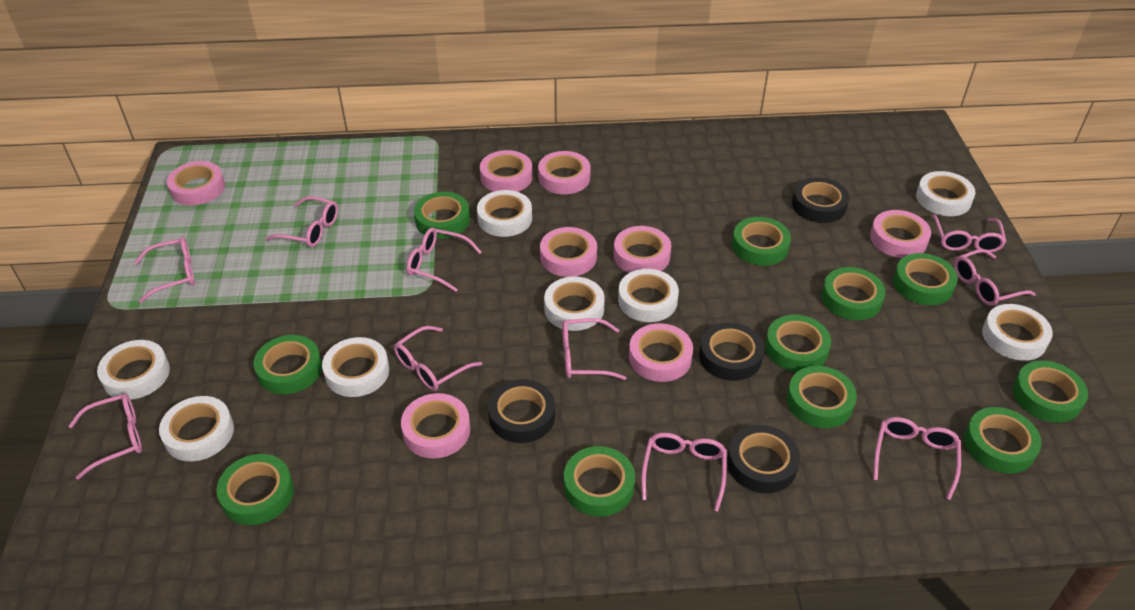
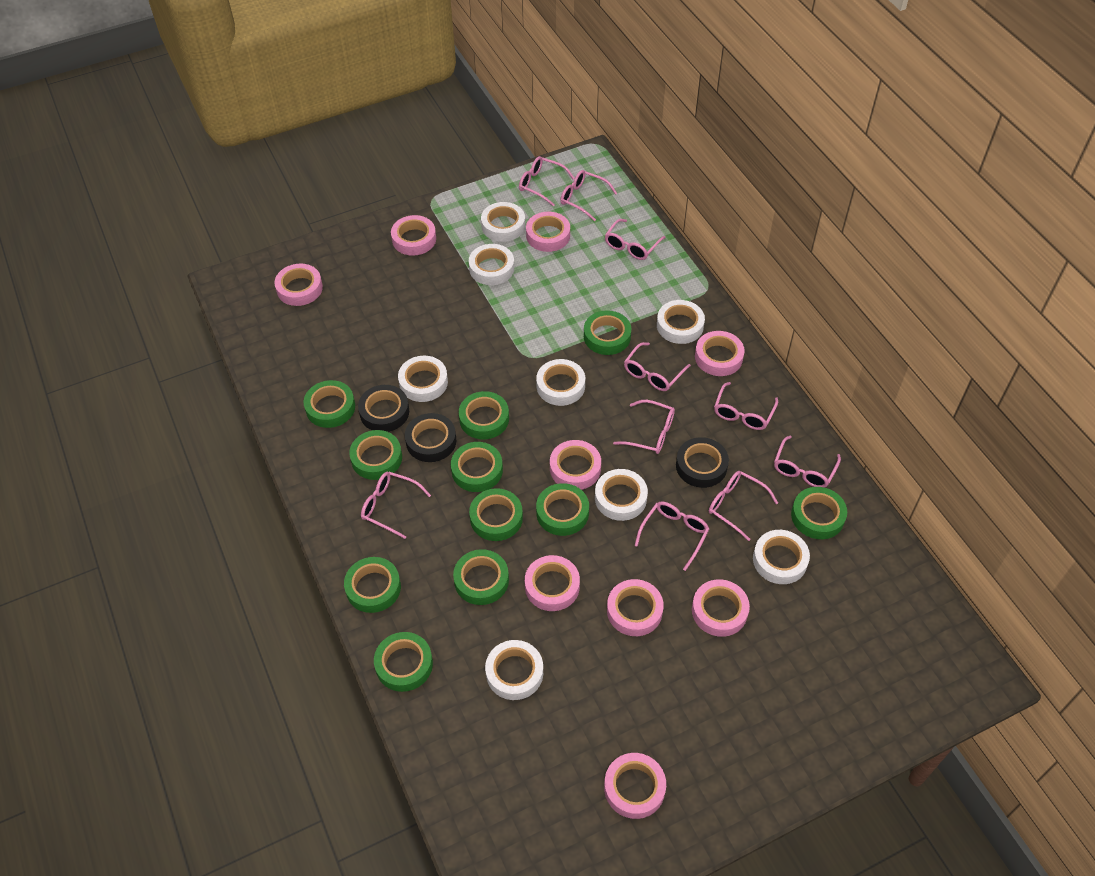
black tape: [488,379,555,443] [699,322,764,381] [727,425,800,493] [792,177,849,223] = 4 -> [358,385,409,432] [405,413,456,462] [676,437,729,488] = 3
pink tape: [167,161,225,205] [401,393,470,459] [480,150,533,192] [538,151,591,194] [540,227,597,277] [614,226,671,273] [629,323,693,382] [870,210,931,258] = 8 -> [274,264,323,306] [391,215,436,256] [525,555,580,611] [526,212,570,252] [550,440,601,490] [604,753,666,819] [607,579,664,636] [692,579,750,637] [695,331,745,376] = 9

